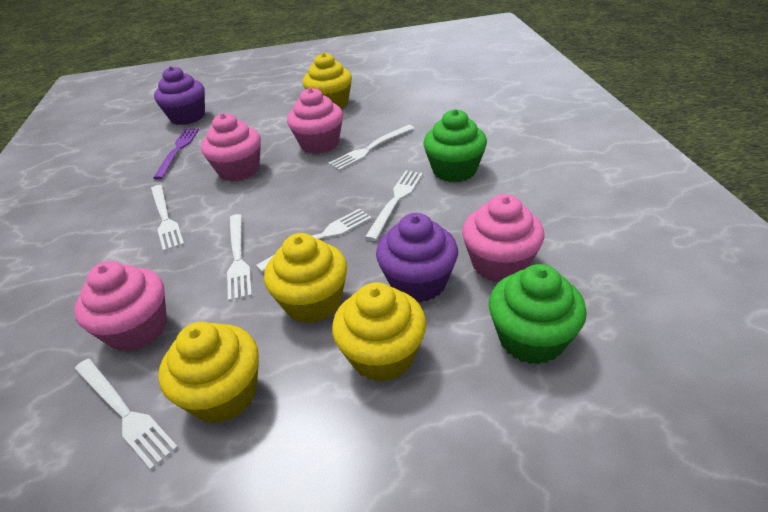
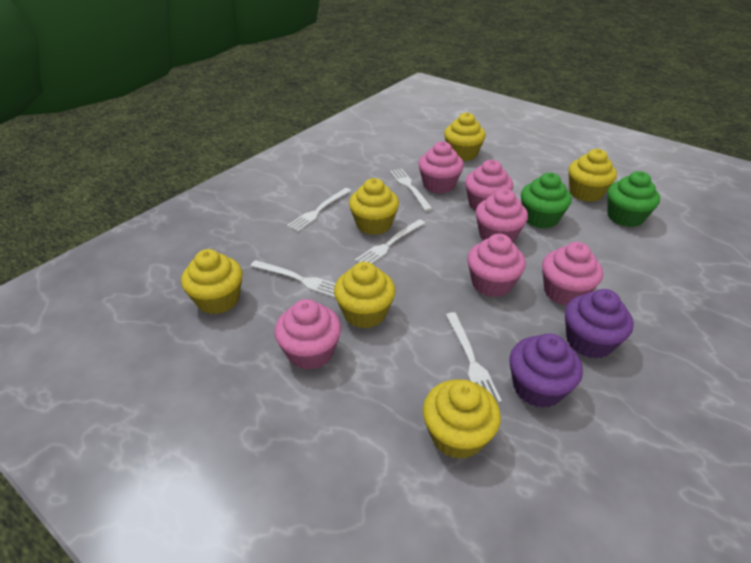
pink cupcake: [74,261,167,352] [201,113,261,182] [287,88,343,154] [462,194,544,282] = 4 -> [274,299,341,370] [418,141,464,194] [465,160,513,211] [467,234,526,297] [476,189,528,242] [542,242,603,306] = 6
purple fork: [153,128,199,180] = 1 -> none = 0
white fork: [75,359,178,470] [151,185,184,252] [227,214,252,301] [256,208,372,272] [329,125,415,171] [365,171,423,241] = 6 -> [251,260,336,298] [287,188,351,232] [355,219,425,264] [390,169,433,211] [446,312,502,402] = 5
yellow cupcake: [158,322,259,424] [264,233,347,323] [303,52,352,109] [332,282,426,382] = 4 -> [181,249,243,314] [334,262,395,328] [349,178,399,235] [423,380,501,459] [444,112,486,161] [568,149,617,202] = 6

